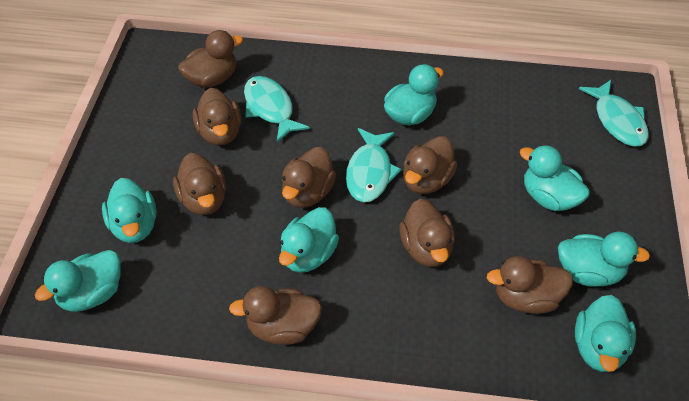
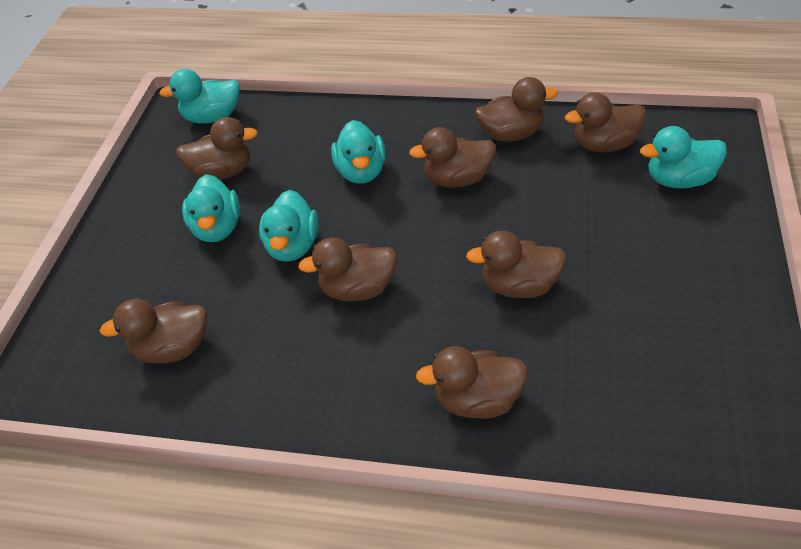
turquoise duck: [35,250,121,312] [102,178,157,243] [279,207,339,273] [384,64,444,126] [520,145,590,211] [558,232,650,287] [575,295,636,372] = 7 -> [159,69,240,124] [182,174,240,242] [259,190,318,262] [331,120,386,184] [640,126,727,189] = 5
turquoise fish: [244,76,310,142] [346,128,401,202] [579,80,648,147] = 3 -> none = 0

